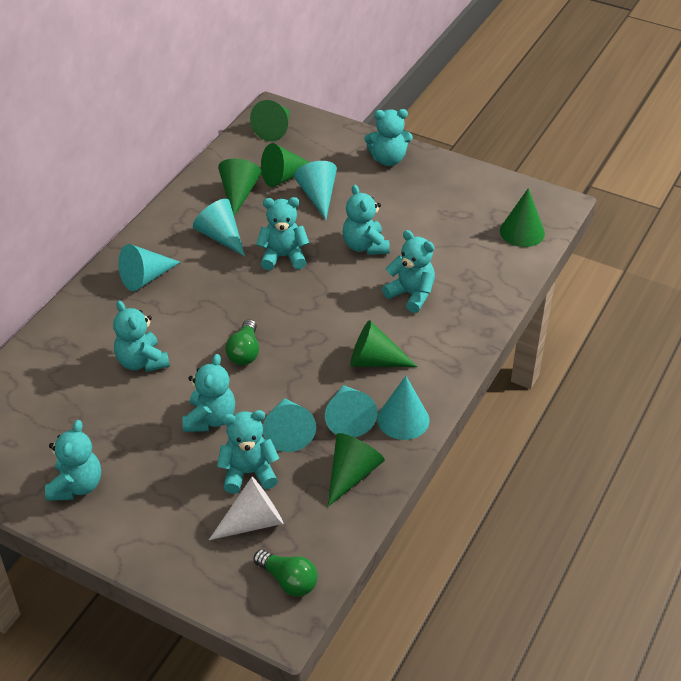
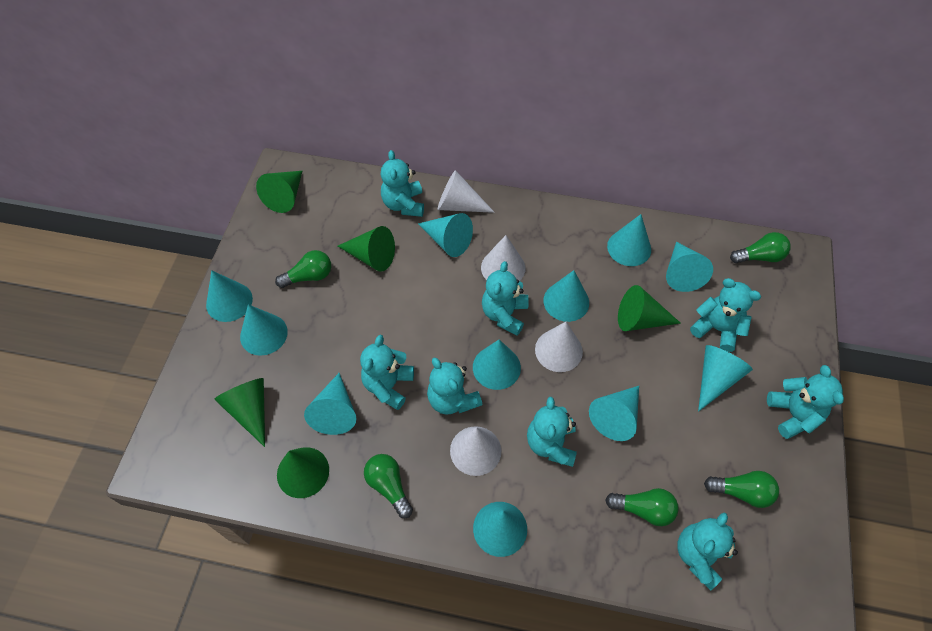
green cone: [218,159,262,216] [250,100,290,141] [261,143,310,187] [328,433,385,507] [350,320,418,367] [500,188,545,247] = 6 -> [214,378,265,447] [256,171,302,213] [277,447,329,498] [338,226,395,272] [618,285,680,331] = 5
green light bulb: [225,319,259,365] [253,549,317,597] = 2 -> [275,250,331,288] [364,454,413,518] [605,488,679,526] [704,471,779,508] [730,232,791,263] = 5
turquoise cone: [118,244,180,291] [193,199,245,256] [263,398,316,452] [294,161,337,220] [325,385,378,438] [377,376,430,440] = 6 -> [206,270,253,322] [240,304,288,356] [304,373,356,435] [418,213,473,257] [473,339,521,390] [473,502,527,557] [544,270,589,322] [589,386,639,441] [607,214,651,266] [666,242,713,292] [698,345,753,412] = 11
white cone: [209,477,283,540] = 1 -> [437,170,495,213] [450,426,501,476] [481,235,525,281] [535,322,583,372] = 4

